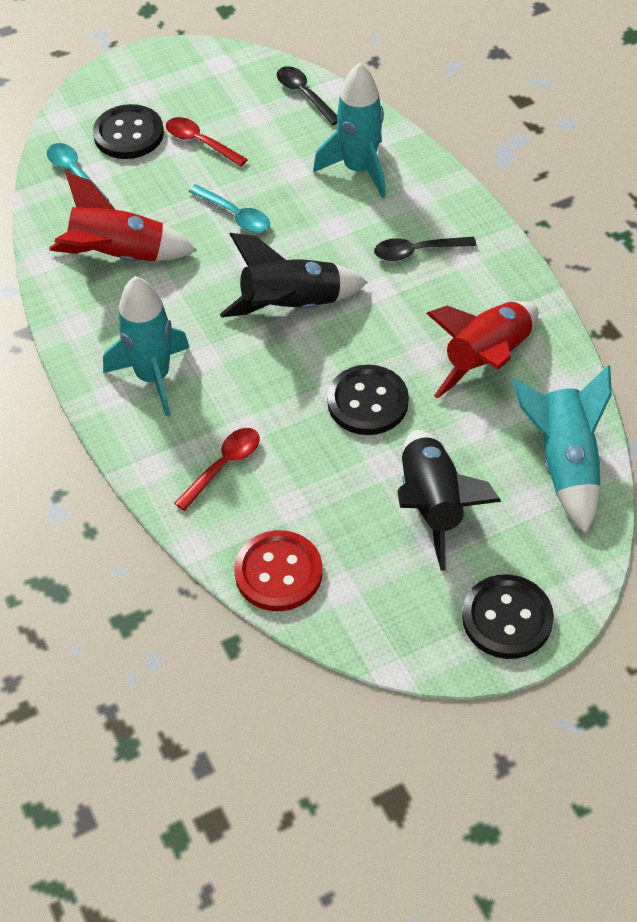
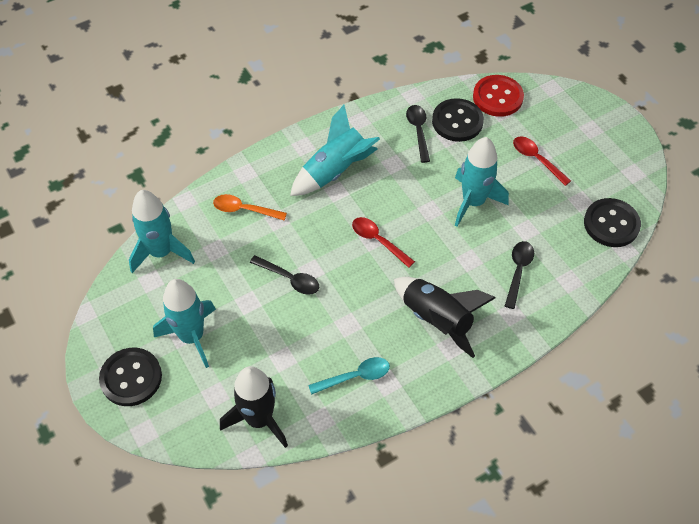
black spoon: [277,66,337,125] [374,236,476,261] = 2 -> [250,255,319,295] [406,105,430,163] [505,241,534,309] = 3
orange spoon: none = 0 -> [213,194,287,221] = 1
red rocket: [49,171,197,261] [426,301,538,398] = 2 -> none = 0
turquoise rocket: [103,276,190,416] [313,63,386,198] [513,365,612,534] = 3 -> [129,190,195,273] [153,279,216,368] [290,105,380,196] [455,137,509,227] = 4
turquoise spoon: [47,143,110,201] [188,184,270,233] = 2 -> [308,357,390,395] = 1

